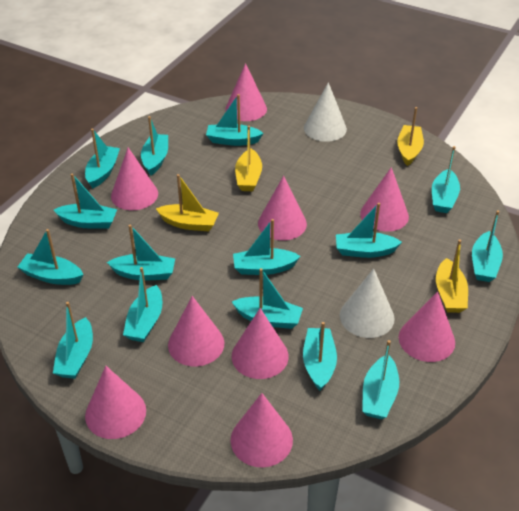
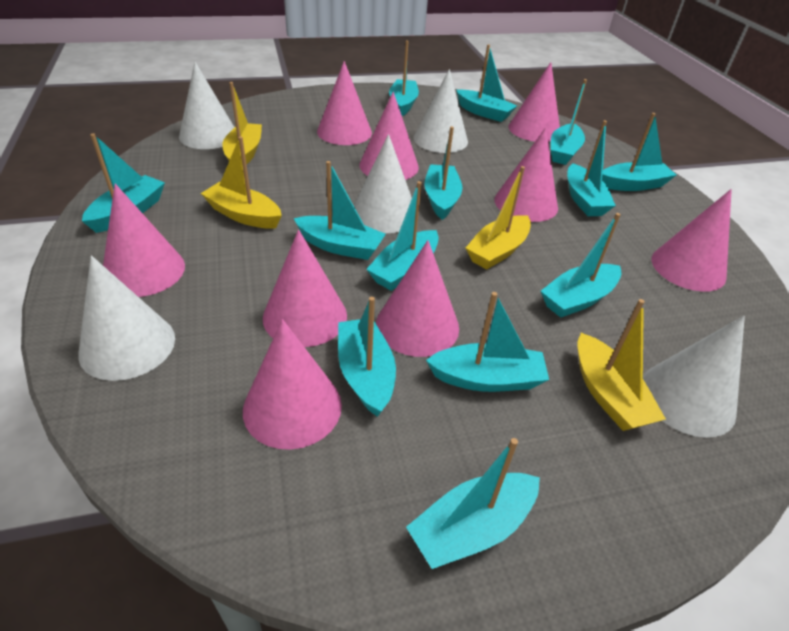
turquoise boat: [17,229,84,285] [53,302,93,379] [54,173,117,229] [85,129,120,188] [107,225,175,281] [123,267,162,342] [141,116,168,175] [206,94,263,146] [232,268,303,329] [233,219,300,275] [303,322,337,390] [336,203,402,258] [362,340,399,419] [432,146,460,213] [472,211,503,282] = 15 -> [82,133,165,233] [293,161,386,260] [338,297,396,417] [366,181,439,291] [389,40,419,116] [406,438,540,569] [424,126,463,220] [426,292,549,392] [456,44,517,122] [541,213,621,318] [551,79,587,165] [567,120,616,216] [602,113,676,191] = 13
white cone: [304,82,347,142] [340,268,395,338] = 2 -> [78,255,175,381] [179,62,235,149] [354,134,412,233] [414,69,468,153] [643,316,745,438] = 5

